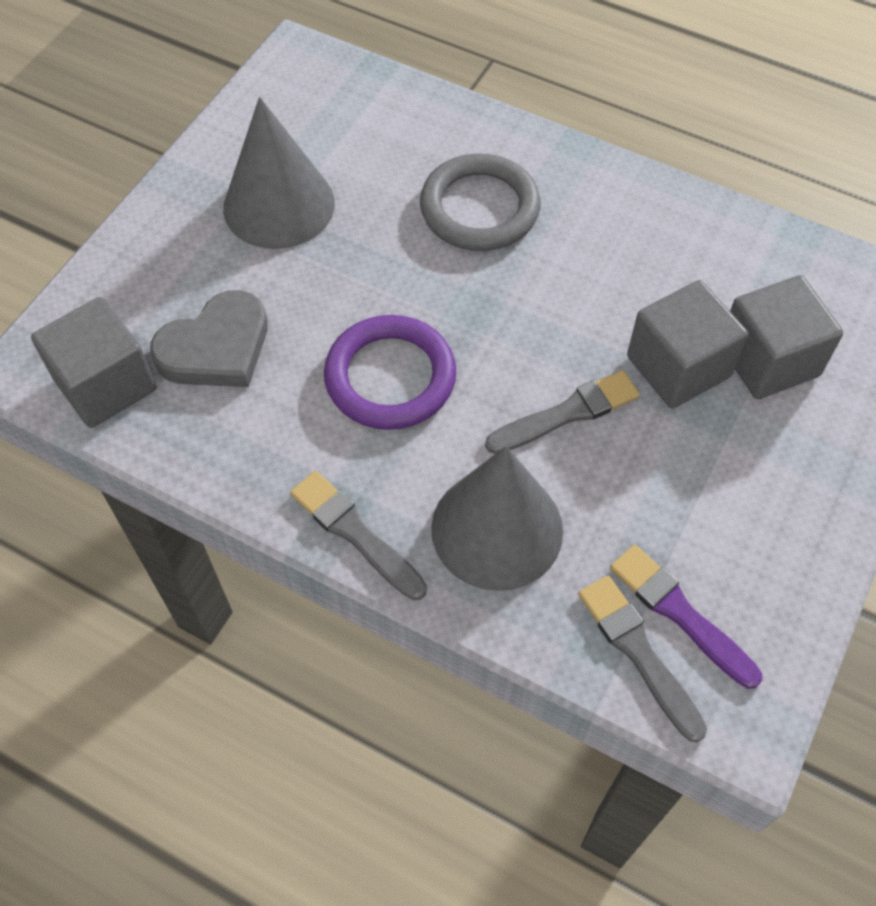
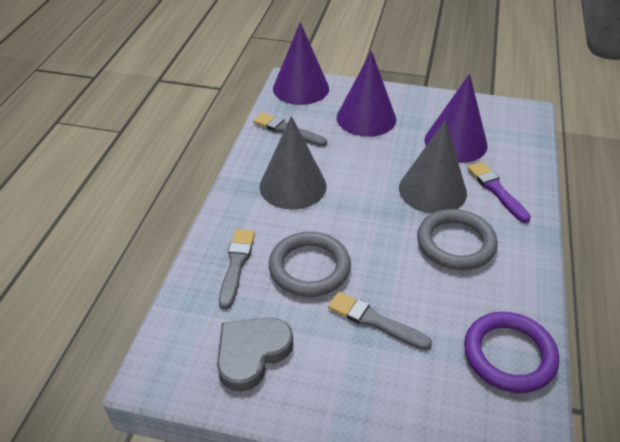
grey cube: [31,297,156,428] [627,280,748,408] [730,275,843,399] = 3 -> none = 0
grey ring: [420,153,541,251] = 1 -> [269,232,351,297] [417,209,498,270] = 2
purple cone: none = 0 -> [273,22,329,105] [337,51,396,137] [425,74,487,163] = 3

